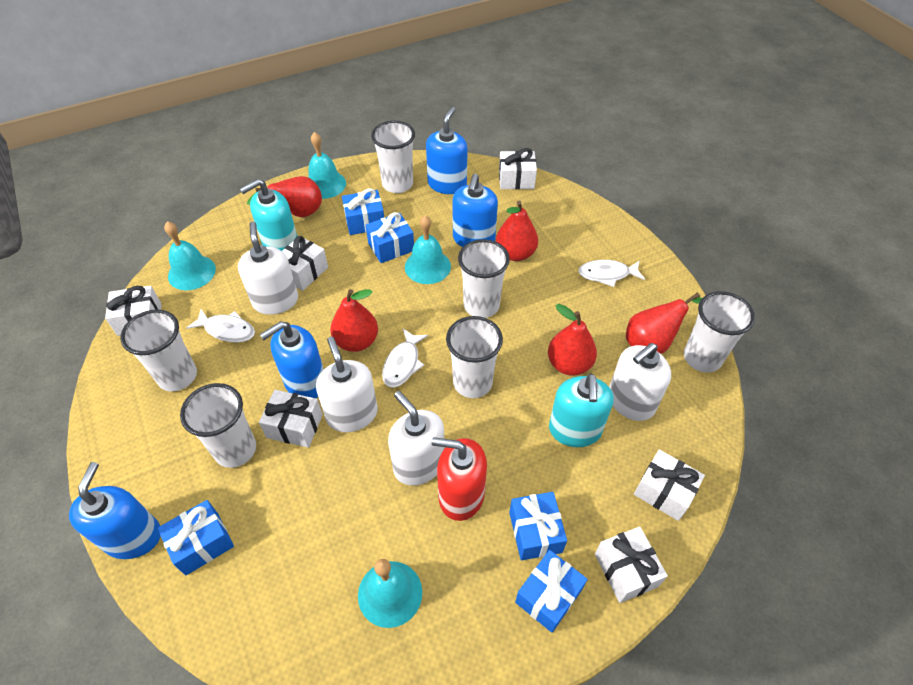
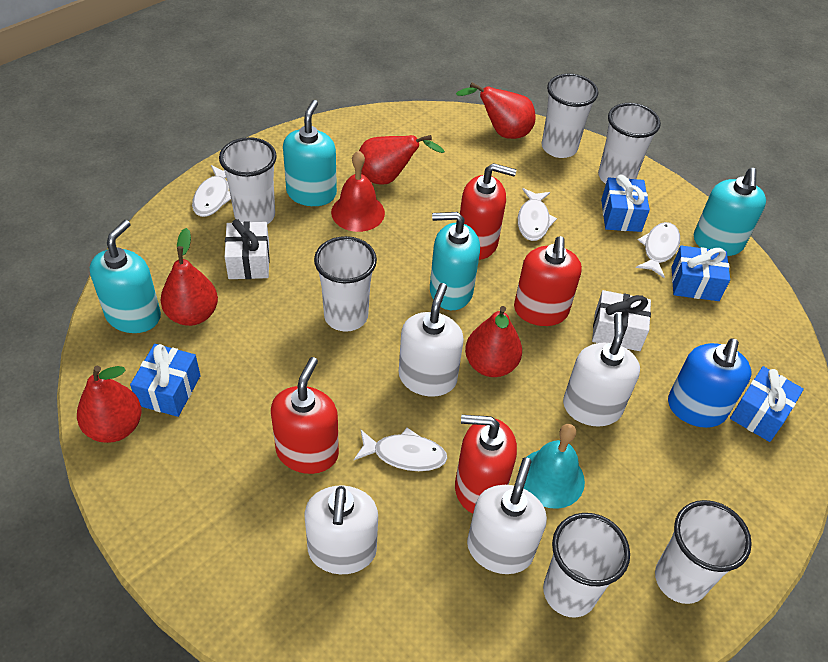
blue gift: [158,500,234,575] [342,188,384,235] [366,212,414,263] [509,492,567,560] [515,550,588,633] = 5 -> [130,344,201,417] [601,175,650,232] [671,246,730,301] [730,366,804,442] = 4
blue soap dispenser: [69,462,161,559] [260,321,324,398] [426,107,468,194] [452,173,498,247] = 4 -> [668,338,751,428] = 1
red bell: none = 0 -> [331,150,385,232] = 1
red soap dispenser: [432,437,487,521] = 1 -> [271,357,339,474] [455,415,517,513] [460,163,516,260] [514,236,582,326] = 4
turquoise bell: [164,221,216,290] [309,132,346,199] [358,559,422,628] [405,215,451,284] = 4 -> [519,424,585,509] = 1
turquoise soap dispenser: [240,179,297,251] [549,373,614,447] = 2 -> [90,220,161,333] [283,100,337,206] [430,212,480,310] [694,168,766,256] = 4
white fish: [187,309,255,343] [382,329,428,387] [578,260,645,287] = 3 -> [192,165,231,217] [354,428,448,471] [518,188,557,241] [636,222,680,278] = 4
white gift: [105,286,162,336] [259,390,323,448] [282,236,328,291] [499,148,537,190] [595,527,668,603] [634,450,705,521] = 6 -> [225,219,270,279] [592,290,651,351] = 2

